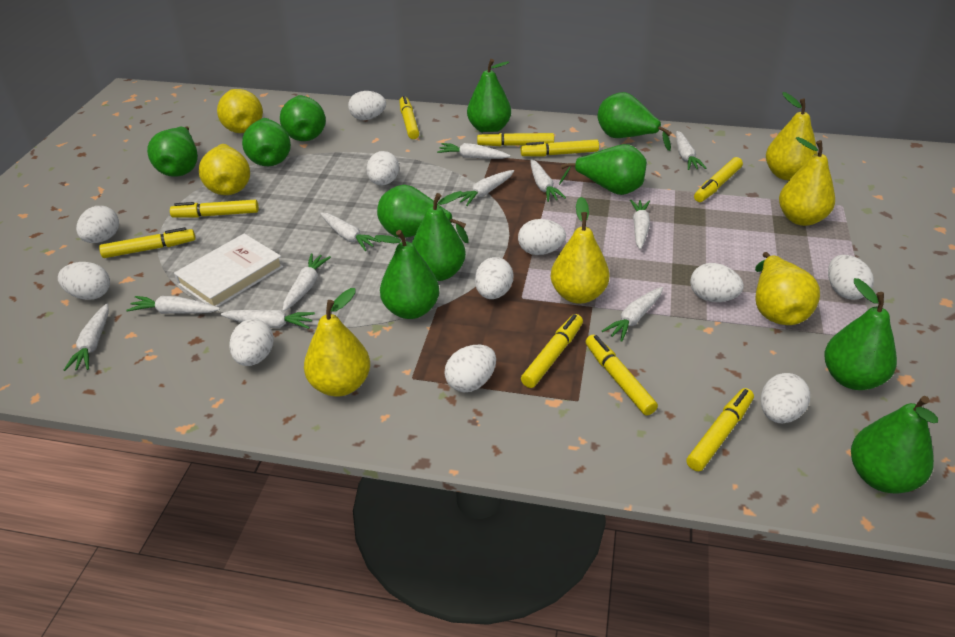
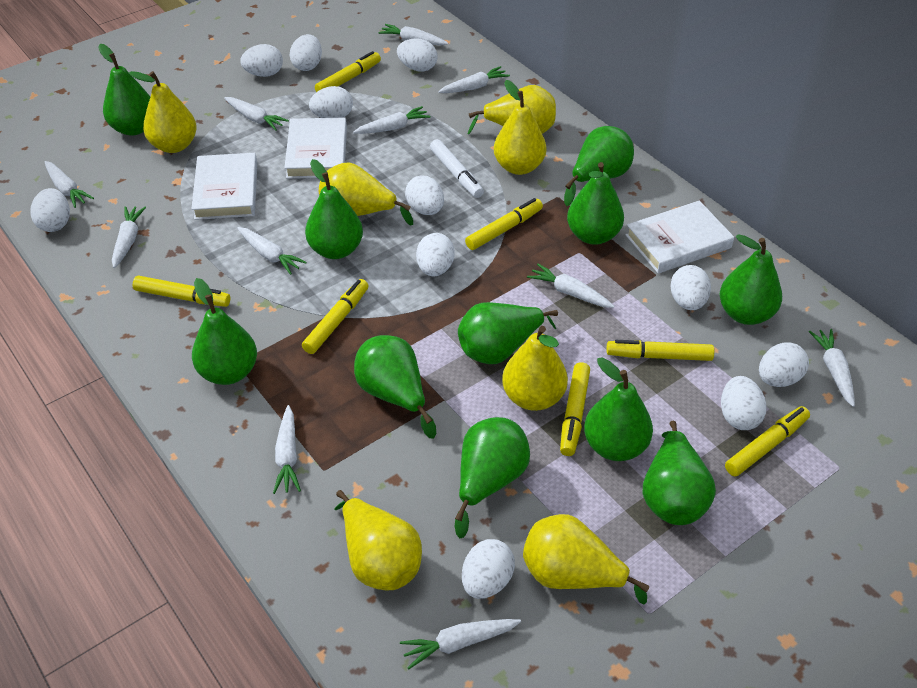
white book: [174,234,283,307] = 1 -> [191,153,257,220] [284,117,347,179] [625,201,734,274] = 3
white marker: none = 0 -> [430,139,484,198] = 1
yellow marker: [99,227,196,258] [170,200,259,218] [399,95,419,139] [477,132,554,146] [521,139,599,156] [521,314,583,388] [585,334,658,415] [686,388,754,471] [694,157,743,202] = 9 -> [133,276,230,307] [302,279,369,354] [315,51,381,92] [465,198,543,250] [560,362,590,456] [606,340,714,361] [725,406,810,476] = 7

